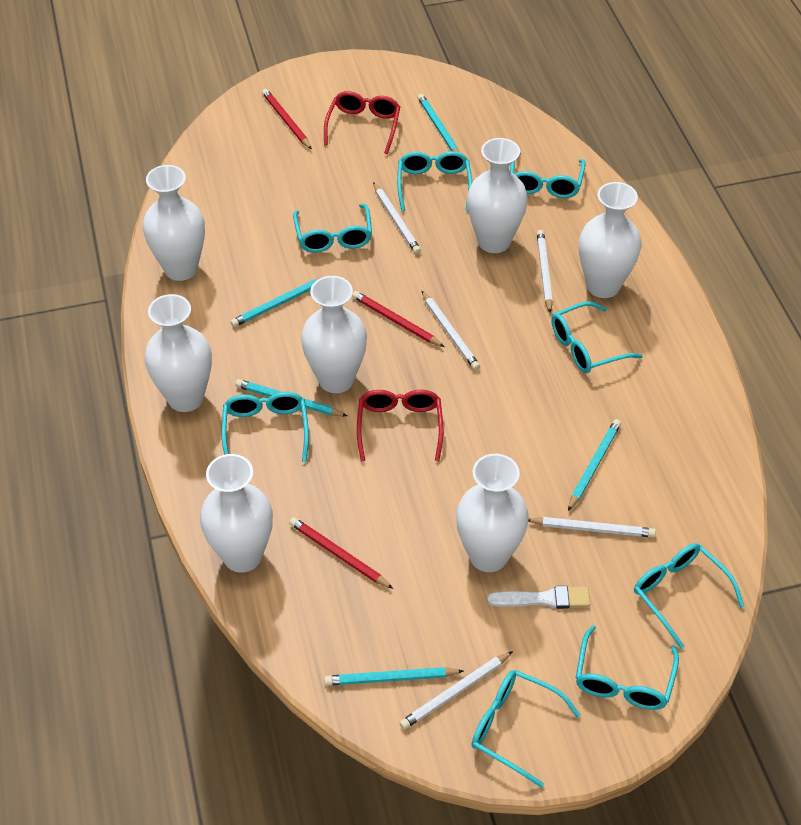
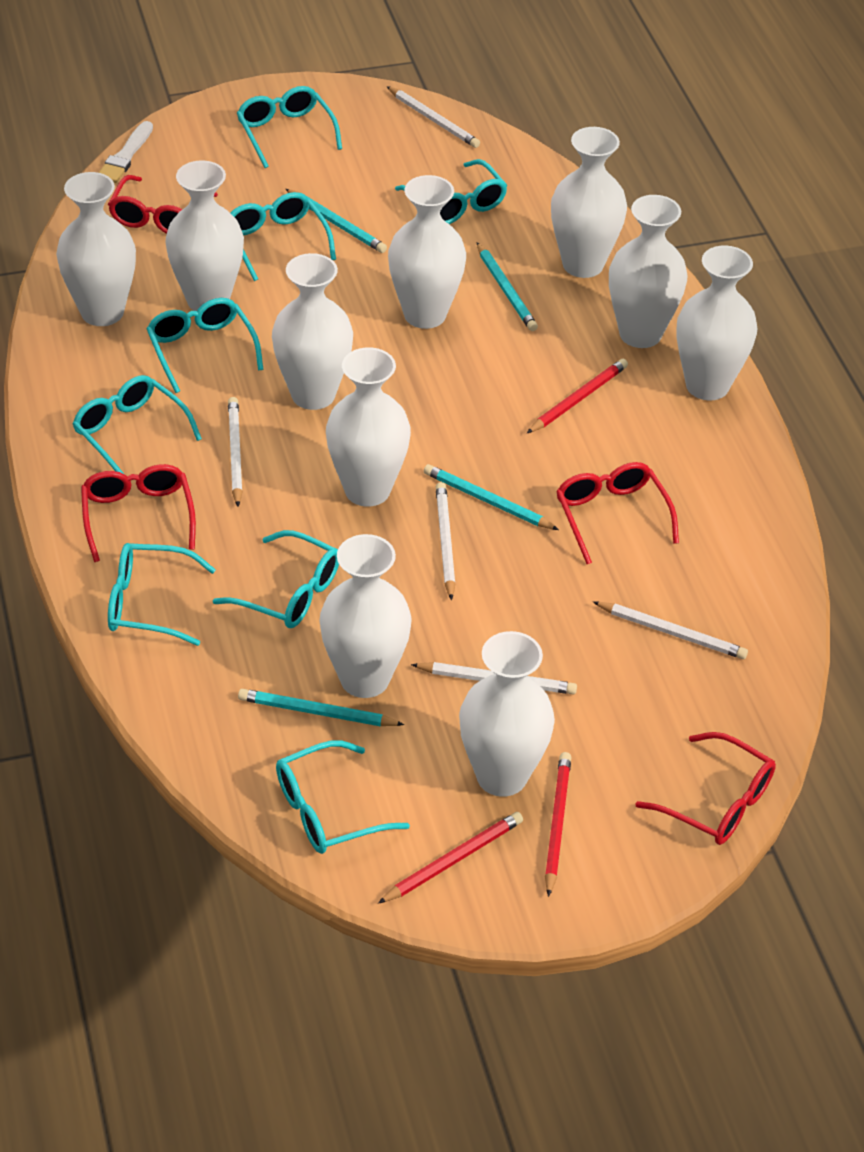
red glasses: [324,91,400,154] [357,390,443,461] = 2 -> [81,464,196,562] [108,175,218,234] [556,462,679,564] [635,732,776,845] = 4
turquoise pencil: [230,278,320,327] [235,379,347,416] [324,667,464,686] [418,94,459,152] [568,419,621,511] = 5 -> [238,689,405,727] [286,189,387,253] [424,464,559,530] [477,242,538,331] = 4
white vase: [143,165,205,281] [145,294,212,412] [200,454,273,573] [301,276,367,393] [456,454,529,572] [467,138,528,253] [579,182,641,298] = 7 -> [56,172,136,326] [165,161,244,311] [272,253,353,410] [319,534,412,698] [326,348,411,507] [388,175,466,329] [459,631,555,797] [551,127,627,278] [609,195,688,348] [676,246,757,400] = 10

